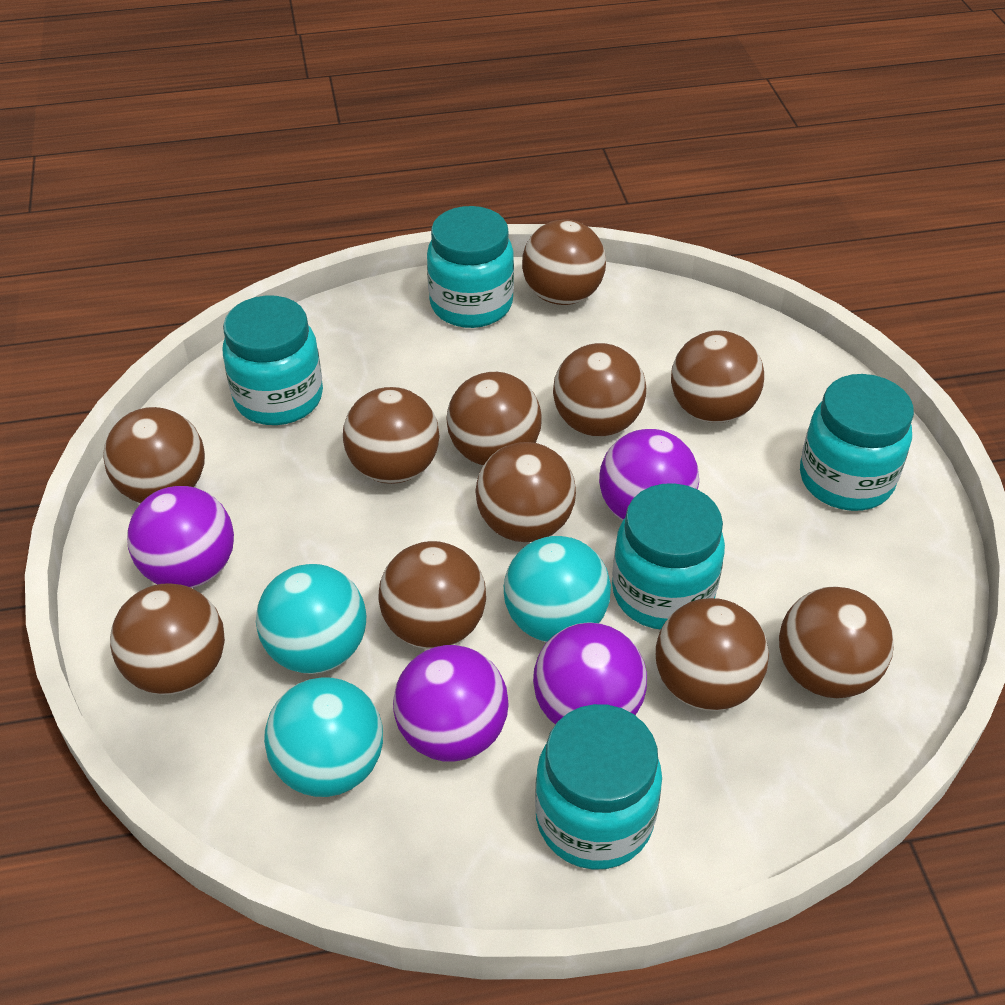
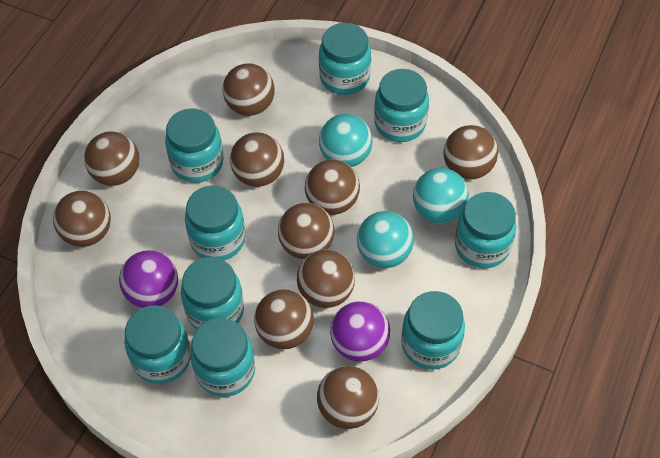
brown ball: [103,407,205,503] [110,583,225,695] [343,387,440,484] [378,541,486,649] [446,372,542,465] [475,442,576,542] [522,220,606,305] [553,343,646,437] [656,598,769,711] [671,330,764,423] [779,586,894,698] = 11 -> [53,191,111,247] [84,131,139,186] [222,63,275,116] [230,132,284,187] [254,289,314,349] [278,203,334,259] [297,250,355,308] [305,159,360,215] [317,366,379,429] [443,125,498,180] = 10
purple ball: [127,486,234,588] [393,645,509,762] [533,622,647,725] [599,429,699,520] = 4 -> [119,250,178,308] [330,301,390,362] = 2
turquoise jar: [223,295,323,425] [427,206,514,328] [535,704,662,870] [612,483,725,629] [800,374,914,511] = 5 -> [124,305,191,384] [165,108,224,183] [181,257,244,329] [185,185,245,261] [190,318,255,397] [319,23,371,95] [374,69,429,142] [401,291,465,370] [455,192,516,268] = 9

